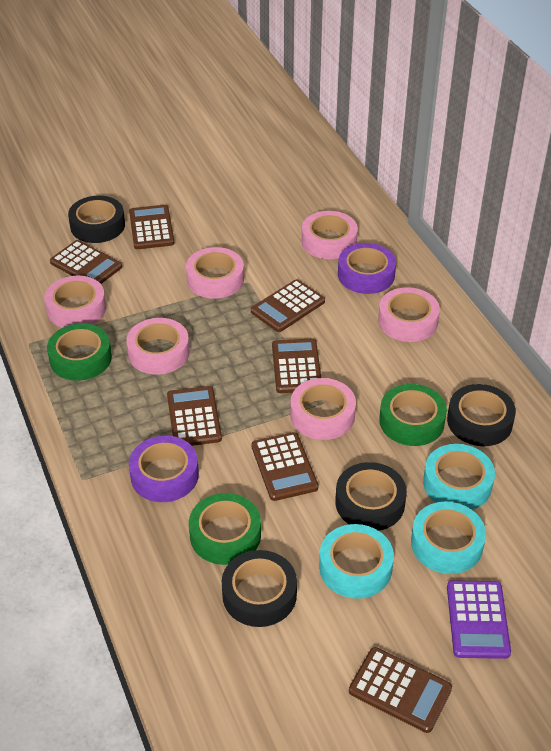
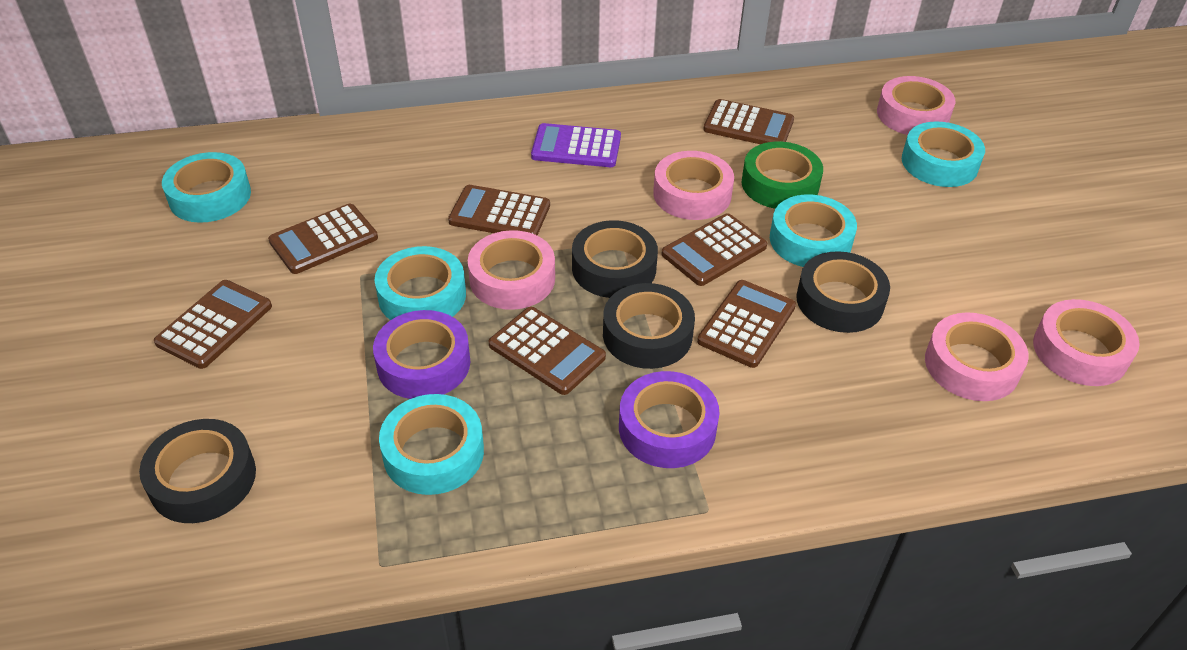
green tape: [47,323,112,381] [189,493,261,565] [379,384,447,446] = 3 -> [741,142,823,209] = 1
pink tape: [44,276,106,328] [126,318,190,375] [186,247,244,299] [290,378,356,440] [302,211,358,259] [378,287,440,342] = 6 -> [468,230,555,310] [653,151,734,220] [877,76,955,135] [925,312,1029,401] [1033,299,1139,386] = 5
turquoise tape: [319,524,394,599] [411,502,486,574] [423,444,495,510] = 3 -> [162,152,251,223] [375,246,466,320] [379,394,484,495] [770,194,857,267] [902,121,985,187] = 5

